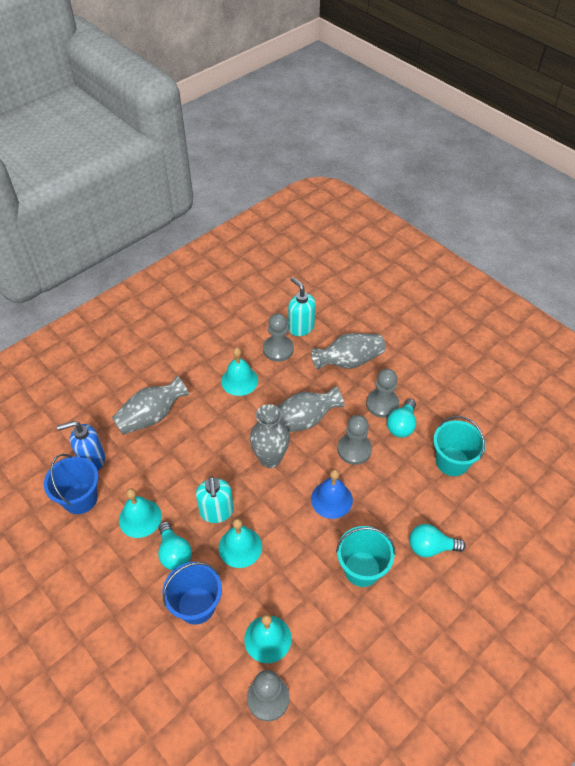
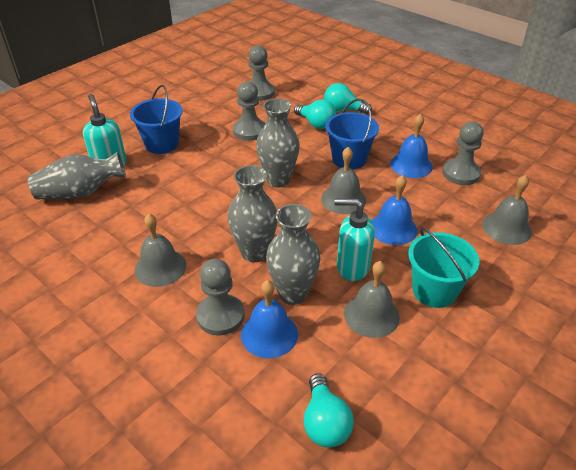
blue bell: [311,469,353,519] = 1 -> [241,280,298,358] [372,175,417,245] [390,114,433,178] = 3
blue soap dispenser: [57,421,105,471] = 1 -> none = 0
grey bell: none = 0 -> [135,214,186,287] [321,147,366,214] [344,261,400,338] [482,175,532,245] = 4
turquoise bell: [119,488,162,538] [219,518,262,568] [221,347,258,396] [244,614,292,663] = 4 -> none = 0
turquoise bucket: [336,526,395,587] [433,416,486,476] = 2 -> [408,227,479,308] = 1

